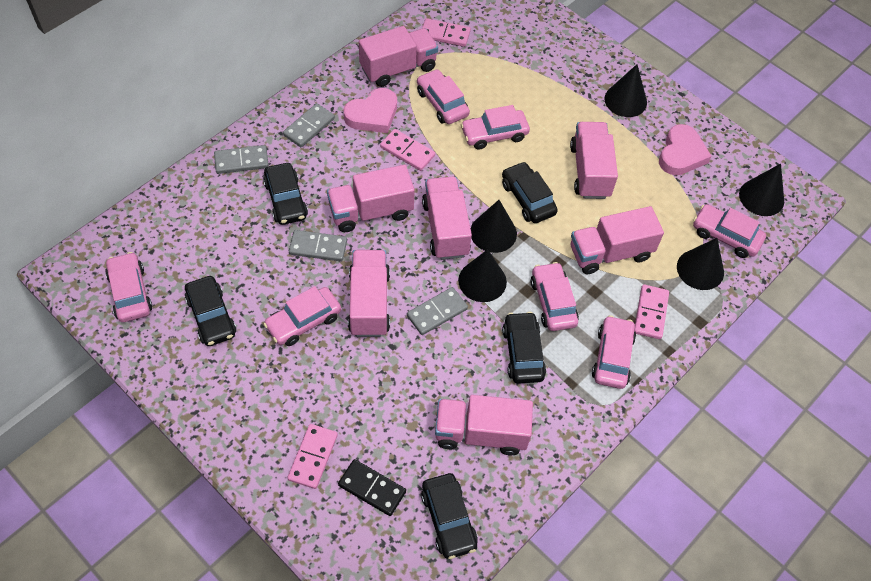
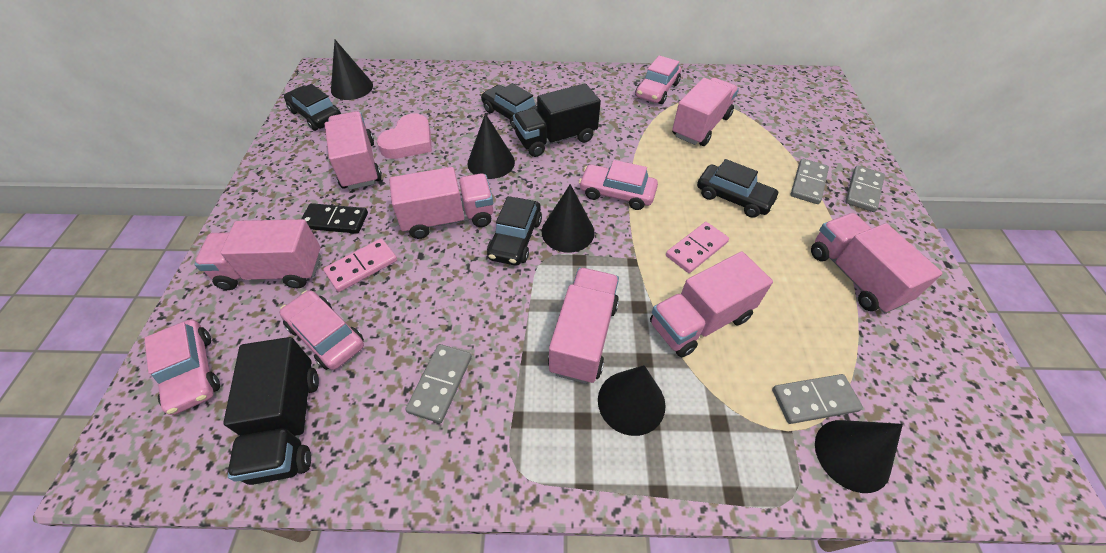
black car: [185,276,236,346] [263,163,308,225] [421,473,478,559] [502,162,558,223] [502,312,546,384] = 5 -> [284,84,341,131] [481,83,537,129] [487,196,542,266] [697,159,780,218] = 4
black truck: none = 0 -> [223,337,319,485] [513,83,601,157] = 2
pink car: [105,252,152,322] [264,286,341,346] [417,69,470,124] [461,105,530,150] [530,262,579,331] [592,315,636,389] [693,204,766,258] = 7 -> [145,319,220,415] [279,290,364,370] [579,160,658,210] [635,55,681,104] = 4
pink domino: [288,424,338,489] [380,129,435,171] [422,18,471,47] [635,284,669,339] = 4 -> [323,238,397,292] [666,222,729,273] = 2
pink heart: [344,88,397,133] [659,124,712,175] = 2 -> [377,113,432,159] = 1

